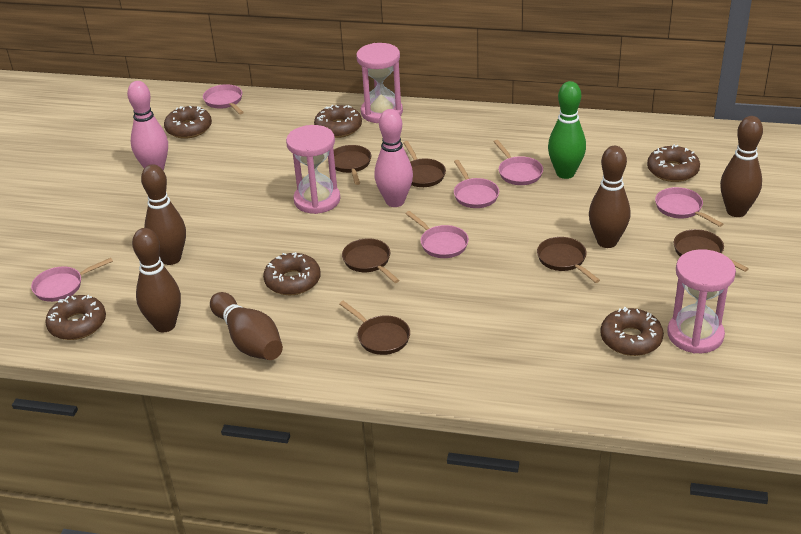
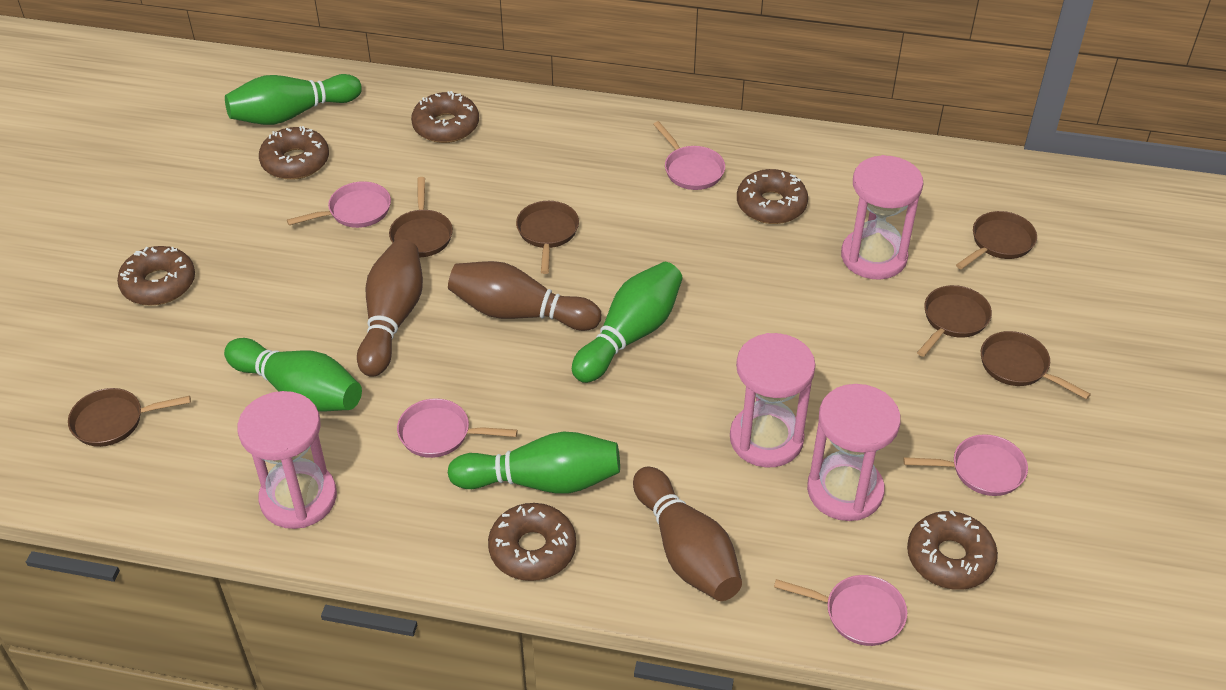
brown bowling pin: [132,228,181,332] [141,164,186,265] [210,292,283,360] [589,146,630,248] [720,116,763,217] = 5 -> [357,239,423,377] [448,261,601,331] [633,466,742,601] = 3
green bowling pin: [548,81,586,179] = 1 -> [224,338,362,412] [225,74,362,125] [448,432,620,494] [572,262,683,383] = 4
pink bowling pin: [127,81,168,171] [374,109,413,207] = 2 -> none = 0
pink hourglass: [286,125,340,214] [356,43,403,123] [667,249,736,353] = 3 -> [237,391,337,529] [730,333,816,468] [807,384,901,521] [841,155,923,280] = 4
pink pan: [31,258,113,302] [203,84,244,114] [405,211,469,258] [454,160,499,208] [494,140,543,185] [655,187,723,227] = 6 -> [287,181,391,228] [397,398,518,458] [653,121,725,190] [774,575,907,646] [903,434,1028,496] = 5

